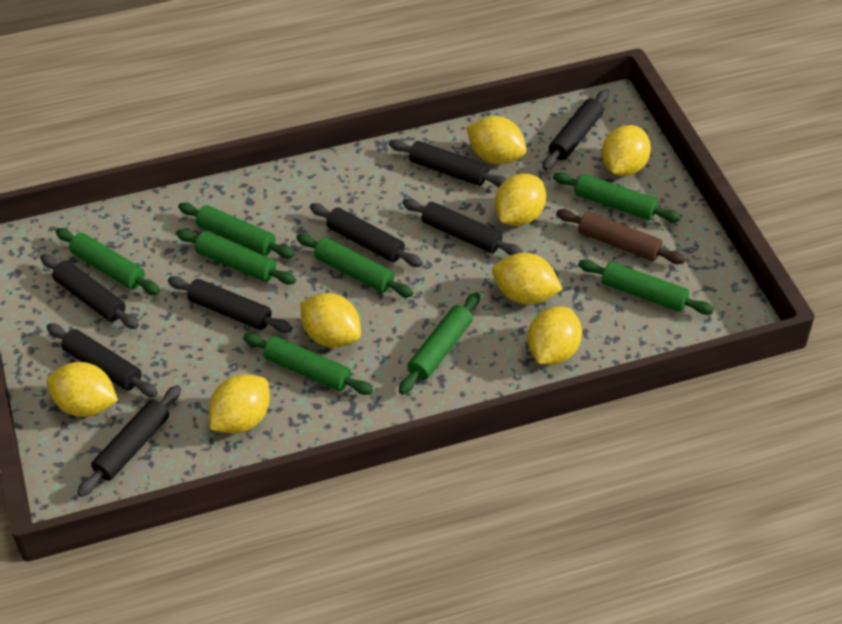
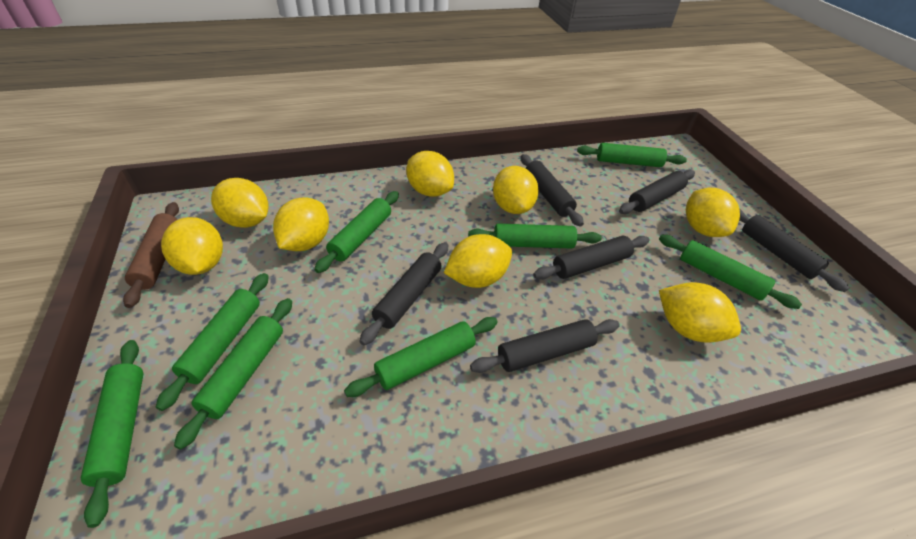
black rolling pin: [40,254,139,329] [47,323,158,397] [77,385,181,497] [168,276,292,333] [310,203,423,267] [389,139,507,187] [402,198,523,255] [543,90,609,170] = 8 -> [359,242,449,345] [470,319,620,373] [521,154,584,227] [533,236,650,280] [619,170,695,214] [739,208,849,292] = 6

